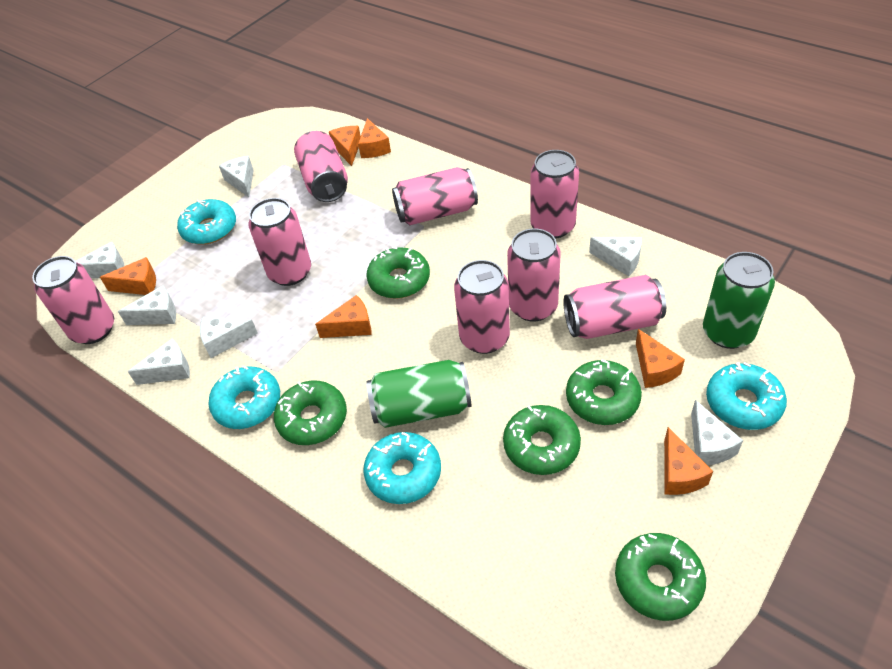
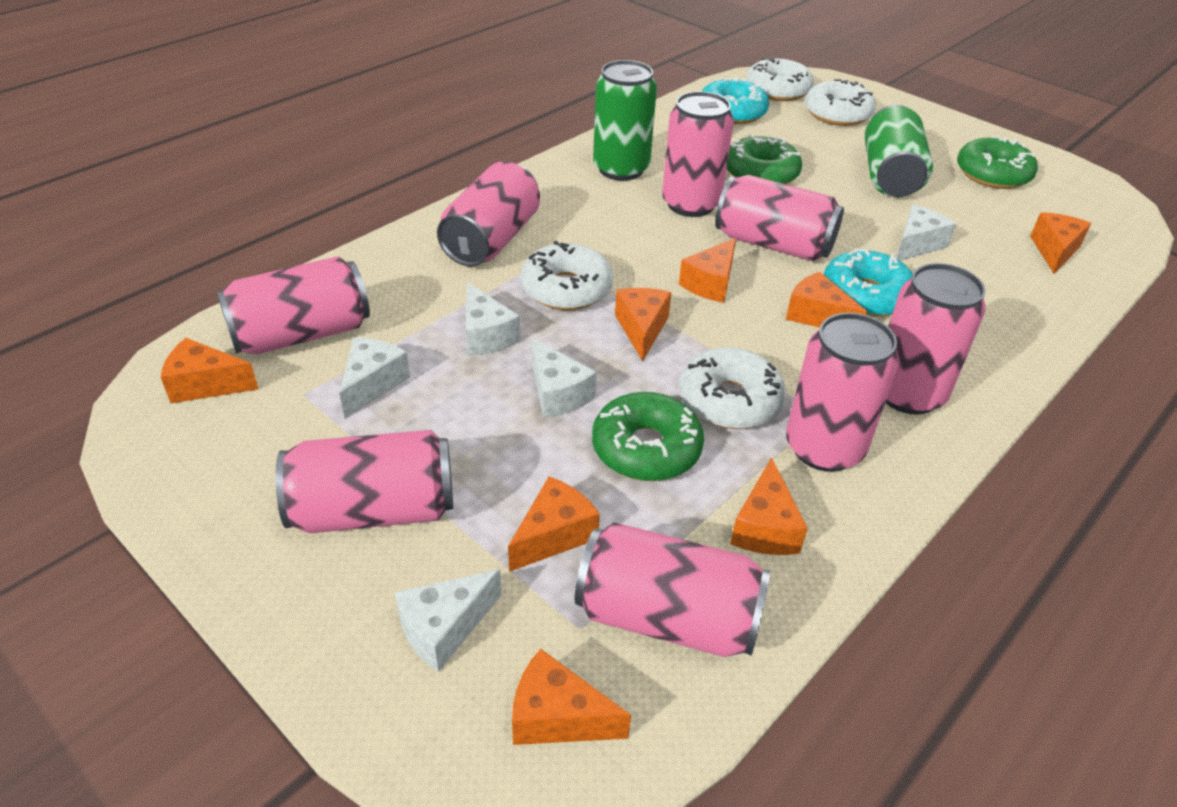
green donut: [274,380,347,445] [366,246,430,299] [503,405,581,475] [566,359,642,425] [615,533,706,621] = 5 -> [592,392,704,481] [727,134,802,184] [957,136,1038,189] = 3
orange cheese: [100,257,156,295] [315,295,372,338] [329,126,361,166] [358,118,391,158] [636,329,685,388] [664,427,713,495] = 6 -> [161,338,258,403] [508,476,600,572] [512,649,631,745] [615,288,672,361] [679,238,736,303] [730,457,808,555] [786,272,868,328] [1030,212,1091,274] = 8
turquoise donut: [177,199,236,244] [208,366,280,429] [363,432,441,504] [706,362,787,430] = 4 -> [702,77,769,124] [824,248,913,317] = 2
white cheese: [75,242,124,279] [118,285,176,325] [128,338,190,385] [200,317,258,358] [219,156,254,197] [589,237,642,276] [691,400,743,465] = 7 -> [339,337,410,419] [395,569,502,672] [466,282,520,356] [531,338,597,418] [896,204,956,261] = 5
white donut: none = 0 -> [521,241,613,310] [679,347,786,429] [746,57,814,101] [805,79,876,126] = 4

